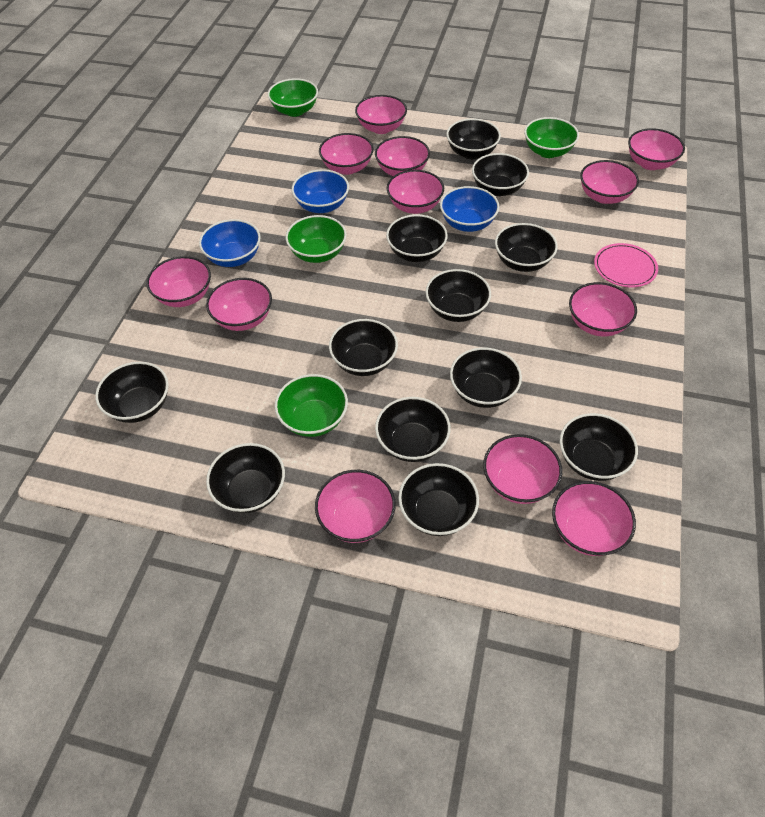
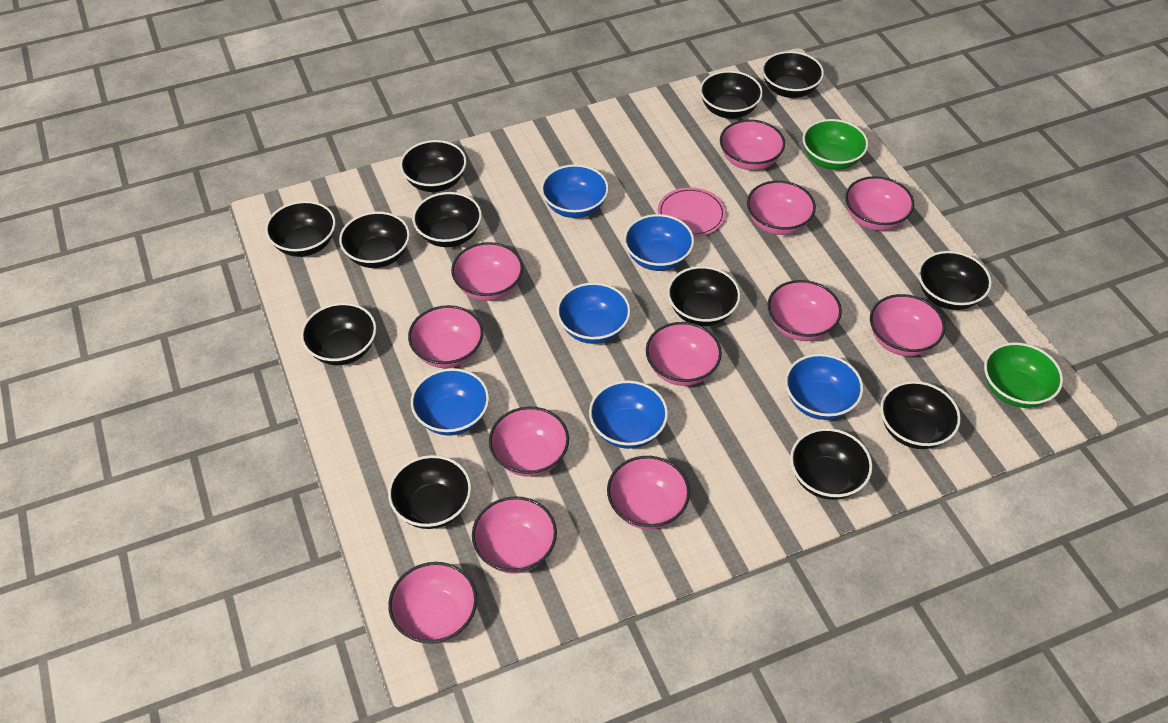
blue bowl: [199,219,261,267] [292,169,349,213] [440,186,499,232] = 3 -> [411,368,489,436] [541,164,609,218] [557,282,631,344] [589,380,668,449] [624,214,694,271] [785,354,863,420] = 6
green bowl: [268,78,318,117] [275,374,348,437] [286,215,347,263] [524,117,579,158] = 4 -> [803,119,868,170] [984,342,1063,408] = 2

